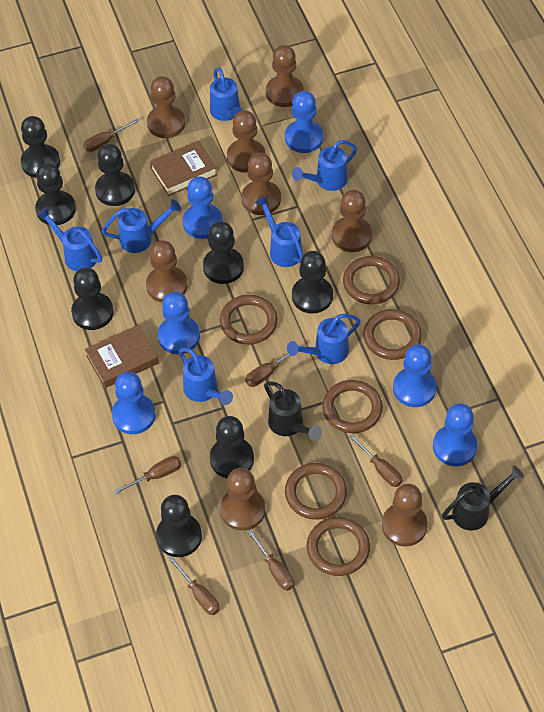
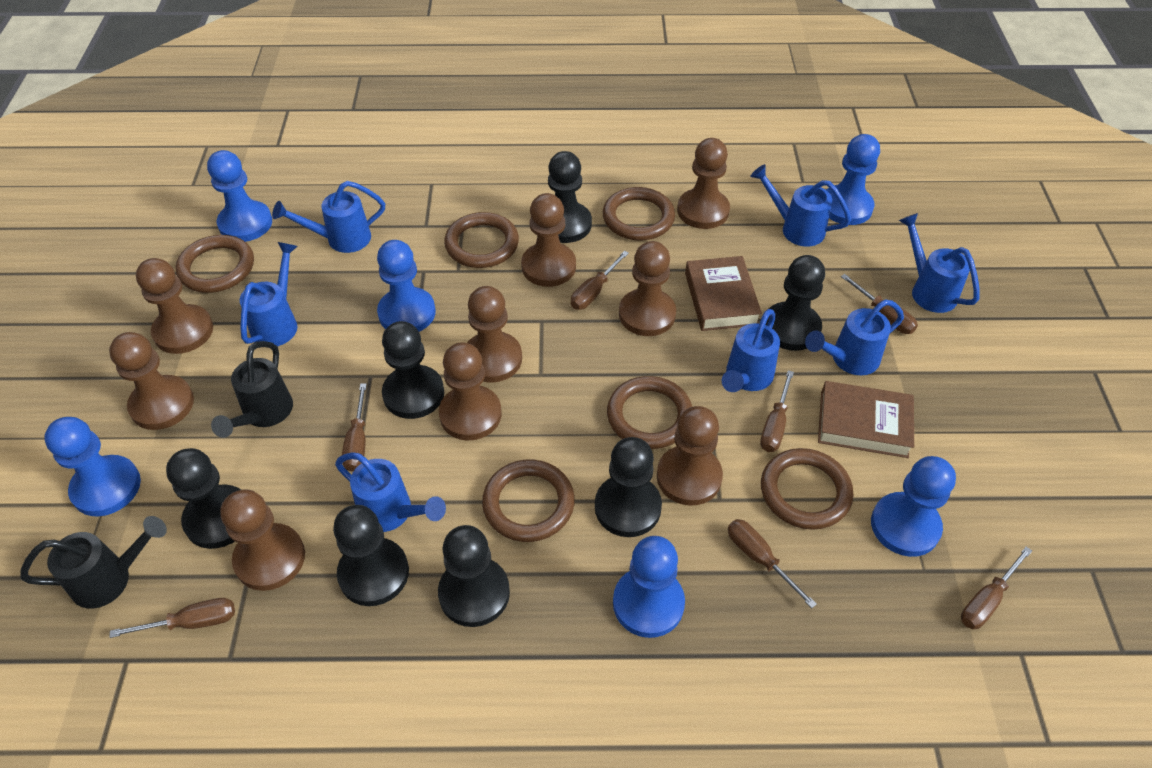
black pawn: [21,116,60,178] [35,163,76,225] [71,268,114,330] [95,144,135,206] [156,495,202,557] [203,221,244,284] [210,416,254,478] [292,251,333,314] = 8 -> [166,448,241,549] [333,505,409,606] [382,321,444,419] [438,525,510,627] [548,151,592,243] [595,437,662,537] [766,255,825,351] = 7
brown pawn: [146,240,187,302] [147,76,185,138] [220,468,265,531] [227,110,266,173] [241,153,281,215] [266,45,304,107] [332,190,372,252] [382,484,428,547] = 8 -> [109,332,194,430] [136,258,213,354] [220,489,305,591] [439,342,501,440] [467,286,522,383] [521,193,576,287] [619,241,676,336] [657,406,723,506] [677,138,730,229] = 9
brown screwdriver: [83,118,139,152] [114,456,181,495] [169,557,220,615] [245,344,303,387] [247,529,294,591] [349,434,402,487] = 6 -> [109,598,235,638] [342,383,367,472] [571,251,629,310] [728,519,817,608] [760,370,794,452] [841,274,918,334] [961,547,1032,629] = 7

